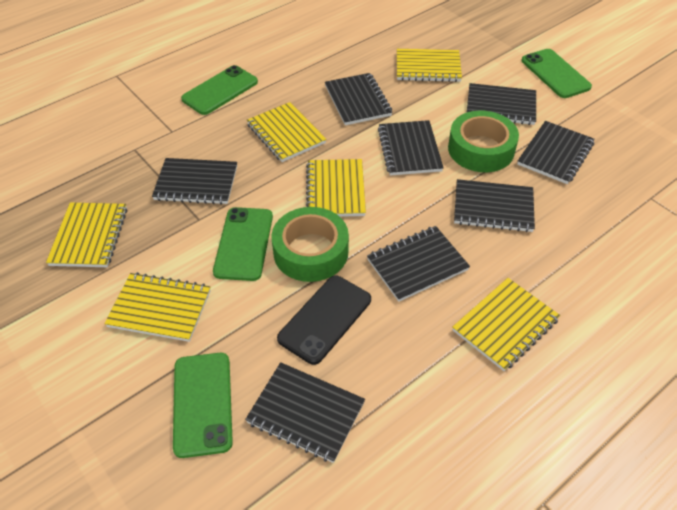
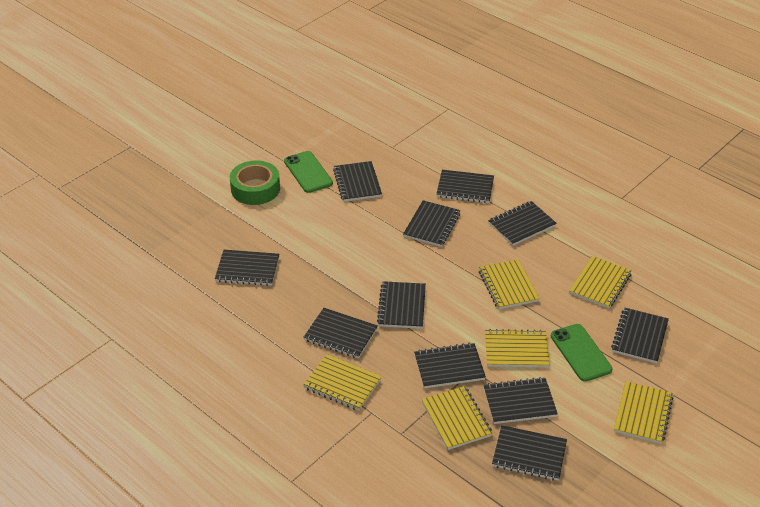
black notebook: [152,158,237,205] [245,362,365,463] [325,73,392,125] [367,226,470,302] [378,120,444,176] [454,179,535,232] [467,83,536,125] [517,121,595,184] = 8 -> [215,250,279,286] [304,308,378,359] [333,161,382,202] [377,281,426,329] [403,200,460,247] [414,343,486,388] [437,170,494,203] [484,377,558,424] [488,201,557,246] [492,425,567,481] [611,308,669,363] = 11
black phone: [277,275,371,365] = 1 -> none = 0
green phone: [173,353,233,458] [181,65,258,115] [213,207,273,281] [522,49,592,98] = 4 -> [284,151,333,193] [550,324,613,382] = 2
green tape: [271,207,349,282] [448,110,519,172] = 2 -> [230,160,280,205] = 1

